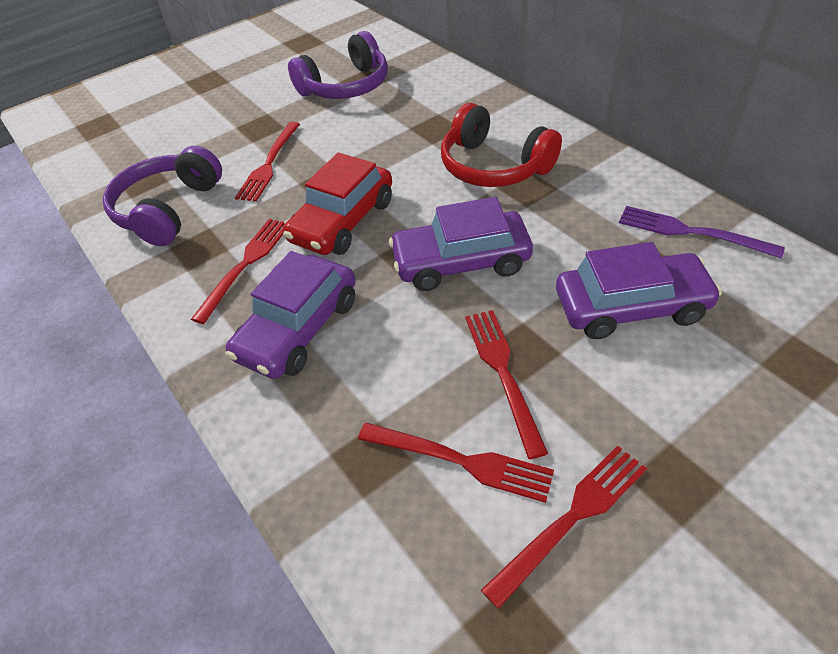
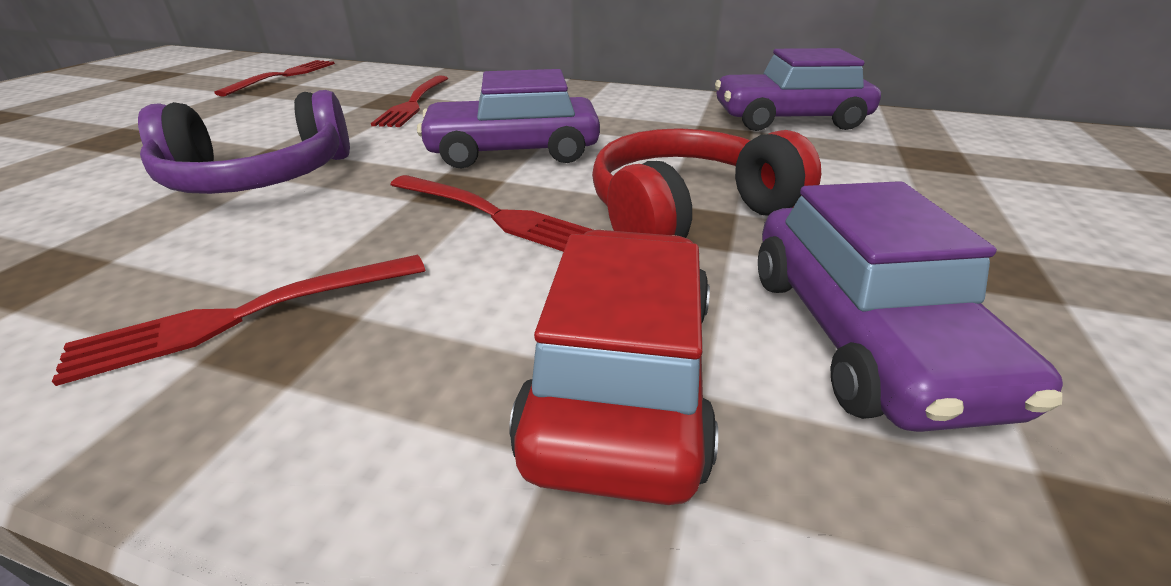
purple fork: [619,206,785,258] = 1 -> none = 0
purple headphones: [103,146,222,246] [288,31,388,99] = 2 -> [138,90,350,194] = 1
red fork: [191,219,285,324] [235,122,300,202] [358,423,554,503] [465,310,548,459] [481,446,647,609] = 5 -> [52,255,425,386] [214,60,335,97] [371,76,448,127] [390,175,593,252] = 4

